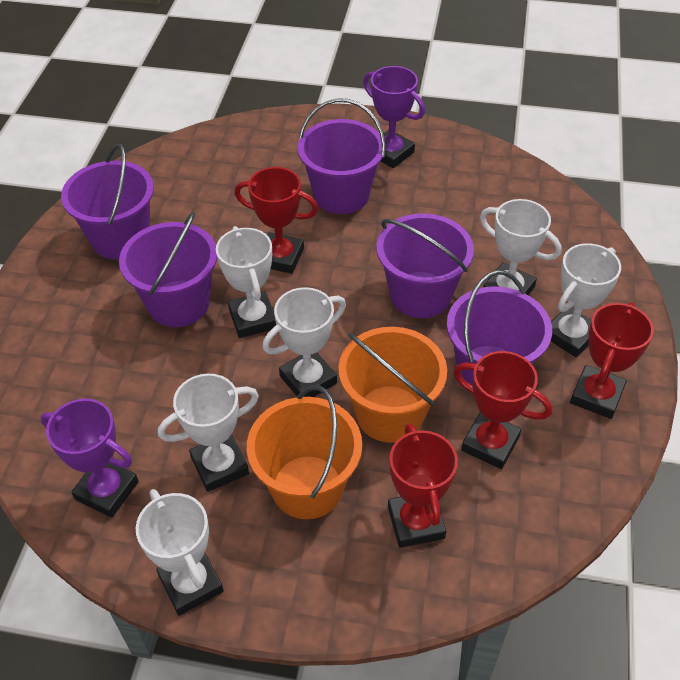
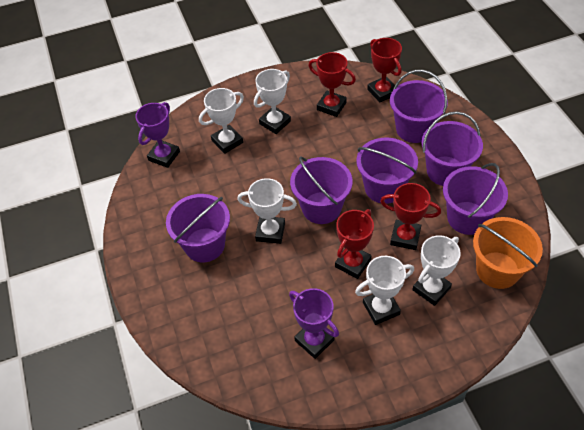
orange bucket: [247,385,362,519] [338,327,447,443] = 2 -> [473,217,543,289] = 1
purple bucket: [61,144,154,260] [119,212,217,327] [298,98,386,214] [376,213,474,318] [447,270,552,386] = 5 -> [166,194,230,262] [290,157,353,224] [356,138,418,204] [390,70,448,143] [421,111,483,186] [443,163,508,235] = 6
white trophy: [136,489,224,616] [158,374,259,492] [216,226,276,338] [263,287,346,397] [480,199,562,295] [551,243,621,357] = 6 -> [199,88,244,154] [237,178,297,244] [254,69,291,134] [355,256,414,325] [412,235,461,306] = 5

